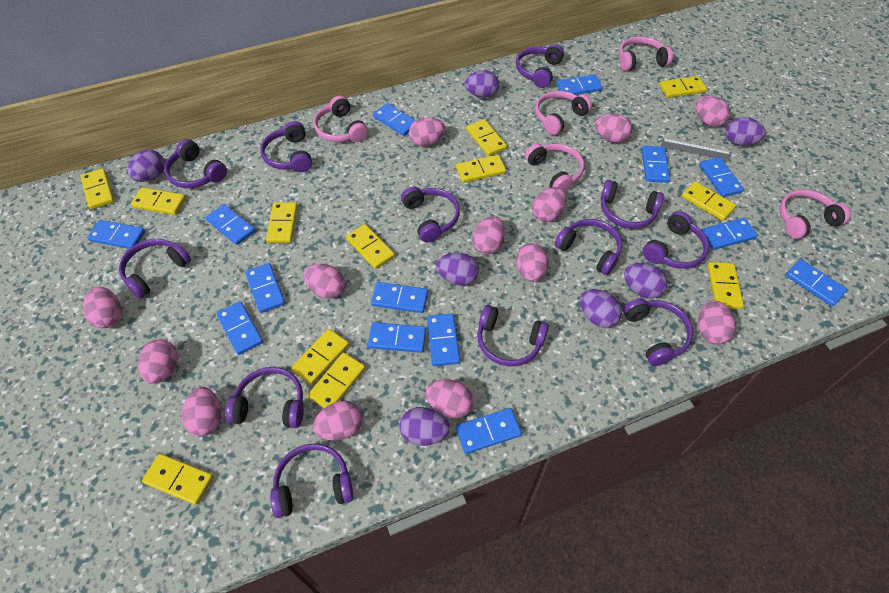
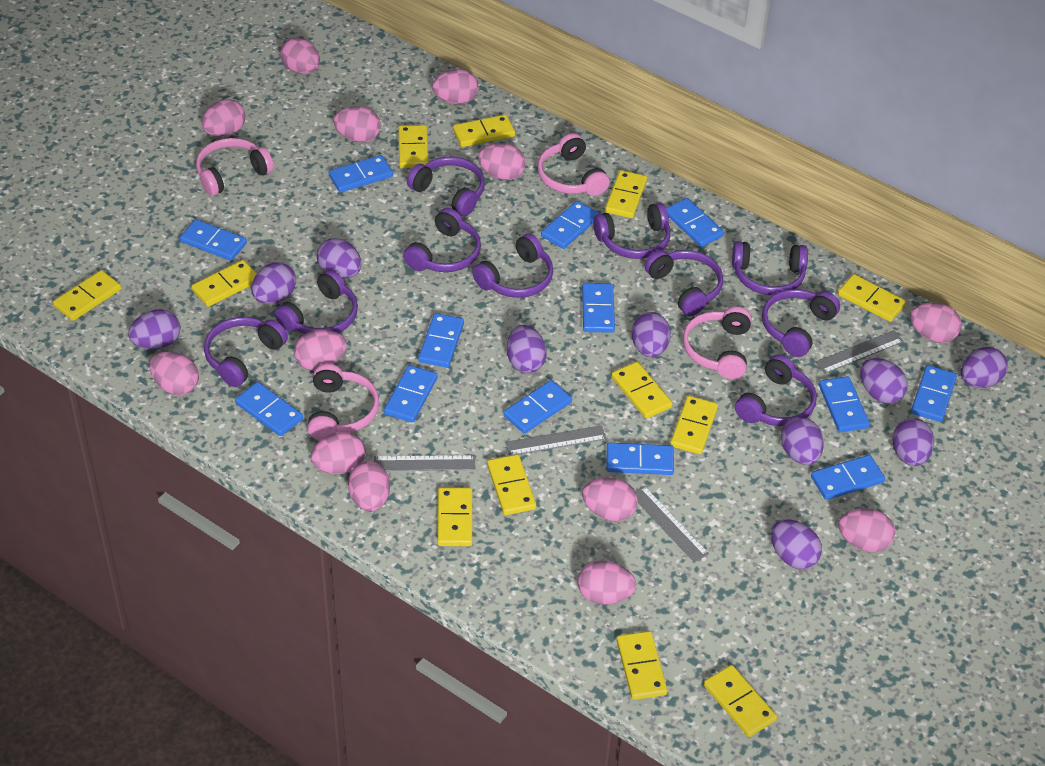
blue domino: [87,220,145,249] [205,204,255,245] [216,301,263,355] [245,263,285,313] [368,322,426,353] [371,282,428,313] [373,103,416,136] [427,314,460,366] [456,408,522,454] [557,74,603,95] [641,146,670,183] [699,157,744,197] [702,218,758,250] [785,259,847,307] = 14 -> [180,219,247,261] [235,382,303,436] [329,155,393,193] [384,365,438,423] [418,313,464,368] [503,380,572,434] [541,201,599,249] [582,283,615,333] [606,443,674,475] [666,198,724,247] [811,455,885,500] [819,376,870,433] [911,365,957,422] = 13
grey ruler: [661,138,731,161] = 1 -> [374,455,475,471] [505,425,606,456] [635,486,709,563] [815,330,904,374] = 4
pink headphones: [314,96,368,142] [525,144,584,192] [535,91,592,135] [619,36,673,71] [780,190,850,239] = 5 -> [196,138,274,196] [308,364,379,440] [537,133,610,196] [683,306,751,379] = 4
purple egg: [128,150,165,182] [399,407,450,446] [436,253,479,285] [465,70,499,98] [580,289,622,328] [624,263,667,299] [725,117,766,146] = 7 -> [128,309,181,350] [251,262,296,304] [317,238,361,279] [507,325,547,373] [632,312,671,357] [771,519,822,569] [781,417,824,465] [860,358,908,404] [892,418,934,466] [961,347,1008,388] = 10
purple headphones: [119,239,191,299] [164,139,227,188] [225,367,304,428] [260,121,312,172] [270,443,353,518] [401,187,460,243] [477,305,549,366] [516,44,564,88] [555,219,622,275] [601,180,664,229] [623,298,693,366] [643,211,709,269] = 12 -> [204,317,288,387] [275,270,358,334] [403,208,481,272] [407,157,485,216] [472,233,553,298] [593,203,671,259] [645,250,723,316] [732,241,808,295] [735,354,817,426] [762,289,840,357] = 10

